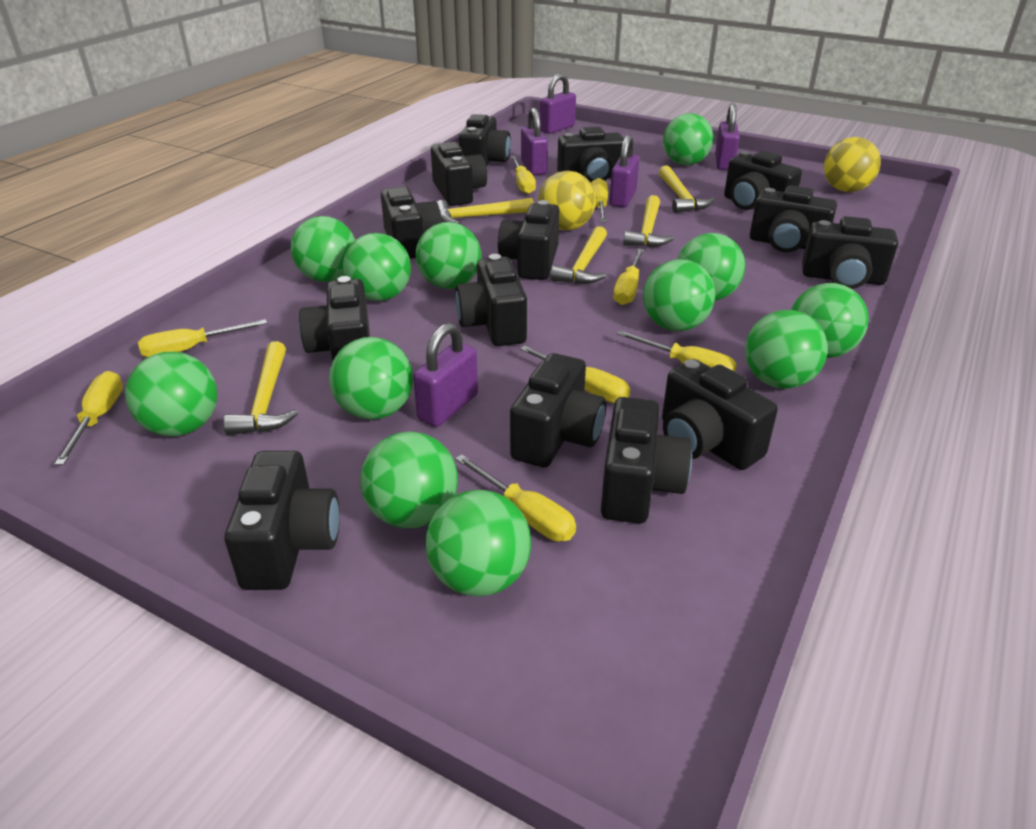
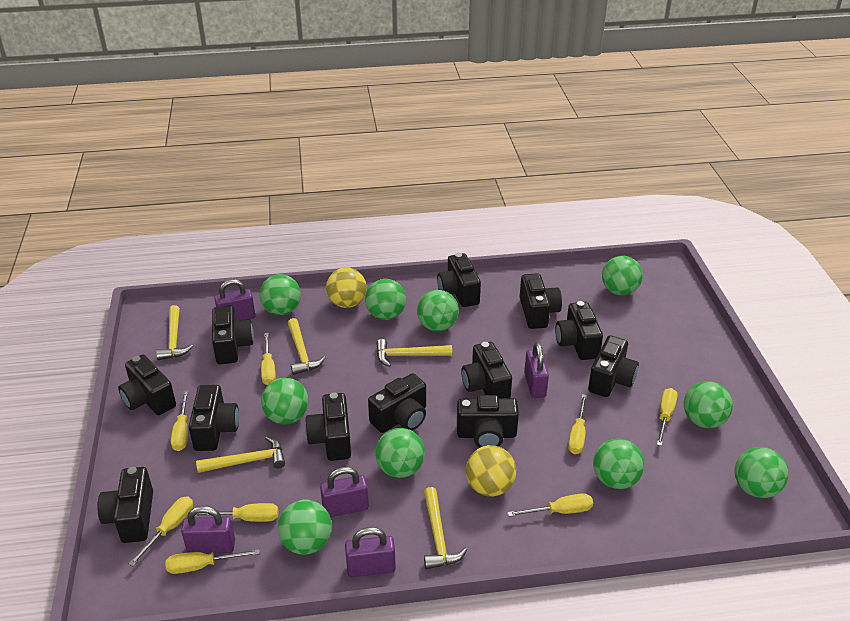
black camera: [224,451,340,590] [299,276,370,362] [381,187,442,259] [431,142,487,206] [455,254,527,346] [459,114,511,167] [498,200,559,280] [510,353,606,468] [557,127,624,183] [601,397,692,524] [662,359,778,470] [724,151,802,210] [750,185,837,252] [802,216,898,289] = 14 -> [97,467,153,543] [118,355,176,415] [189,385,239,451] [212,306,254,364] [305,392,351,461] [368,373,426,433] [437,253,481,307] [457,395,519,448] [461,342,512,398] [520,273,562,329] [555,301,603,360] [588,335,639,397] = 12
green ball: [125,352,217,436] [291,216,355,282] [329,337,413,420] [343,233,411,301] [360,431,458,528] [416,222,481,289] [425,490,531,597] [643,259,716,331] [663,113,713,165] [677,233,745,301] [745,310,828,389] [791,283,869,358] = 12 -> [260,274,301,315] [261,378,309,424] [278,500,332,555] [365,279,406,320] [376,428,425,478] [417,290,459,332] [593,438,644,489] [602,256,643,295] [684,381,733,428] [734,447,788,498] = 10

